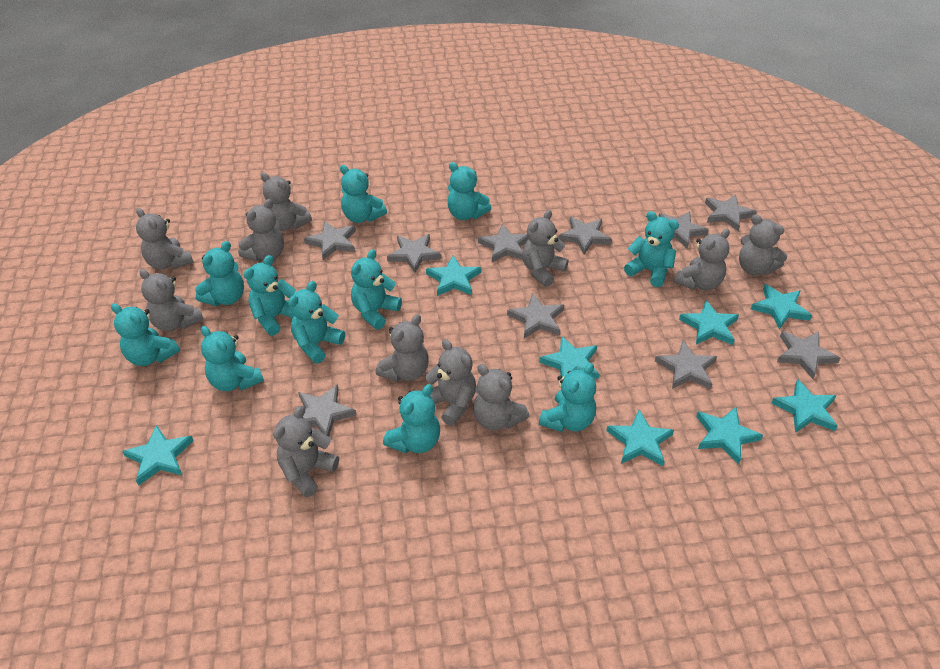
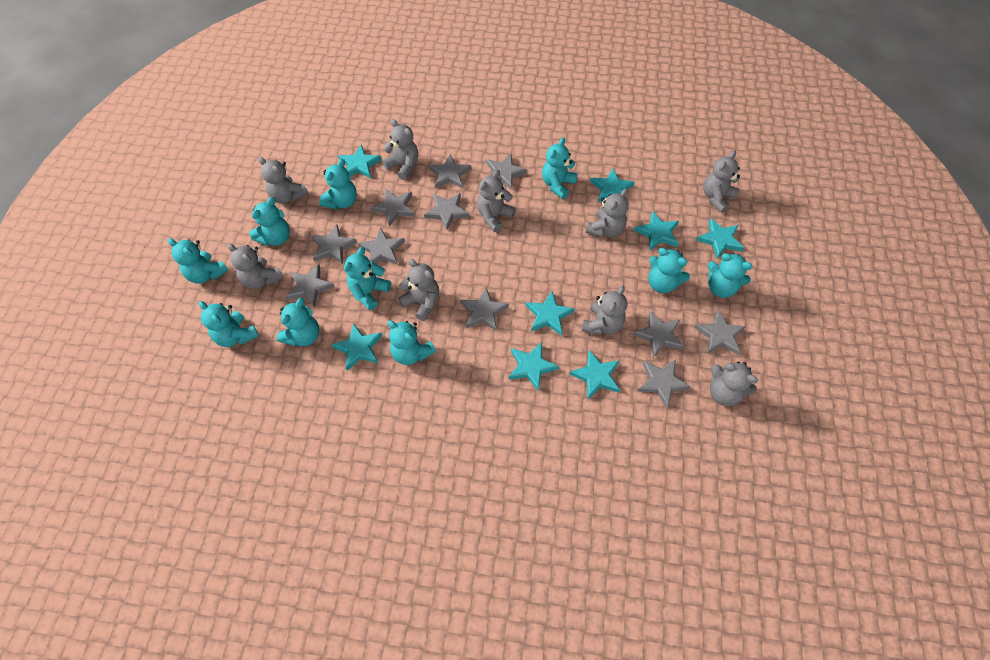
grey star: [298,384,357,436] [304,221,356,260] [387,234,441,273] [478,224,528,263] [507,293,564,338] [558,216,612,254] [655,341,717,389] [658,211,709,249] [705,195,757,232] [777,331,840,379] = 10 -> [286,264,335,308] [311,224,357,264] [358,227,405,265] [370,189,415,226] [424,193,470,230] [428,154,471,189] [460,287,509,331] [486,154,527,190] [633,311,684,358] [637,359,691,408] [694,310,746,355] = 11
grey teddy bear: [136,208,194,269] [139,269,203,331] [238,199,284,262] [261,172,312,231] [273,406,339,497] [376,314,429,382] [425,339,476,426] [473,364,529,430] [522,210,569,287] [674,229,730,291] [739,214,787,276] = 11 -> [227,244,284,289] [258,157,308,204] [382,119,418,180] [398,259,439,321] [477,170,516,232] [582,285,627,335] [586,188,629,238] [703,151,740,213] [710,362,758,406] = 9
turquoise teddy bear: [111,303,180,366] [195,241,244,306] [201,326,264,391] [243,255,296,336] [288,281,345,363] [340,165,387,223] [351,249,402,329] [383,384,440,453] [447,162,491,220] [539,363,596,432] [624,211,679,287] = 11 -> [168,238,228,284] [199,301,259,347] [249,197,290,246] [277,298,319,347] [320,159,357,210] [344,247,391,310] [388,320,436,365] [542,137,578,199] [648,248,690,293] [708,253,753,298] = 10

